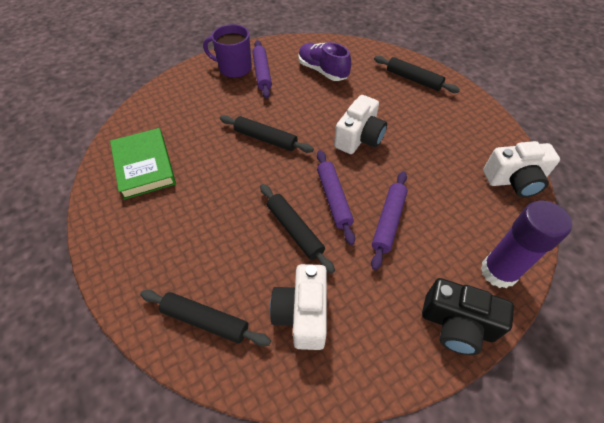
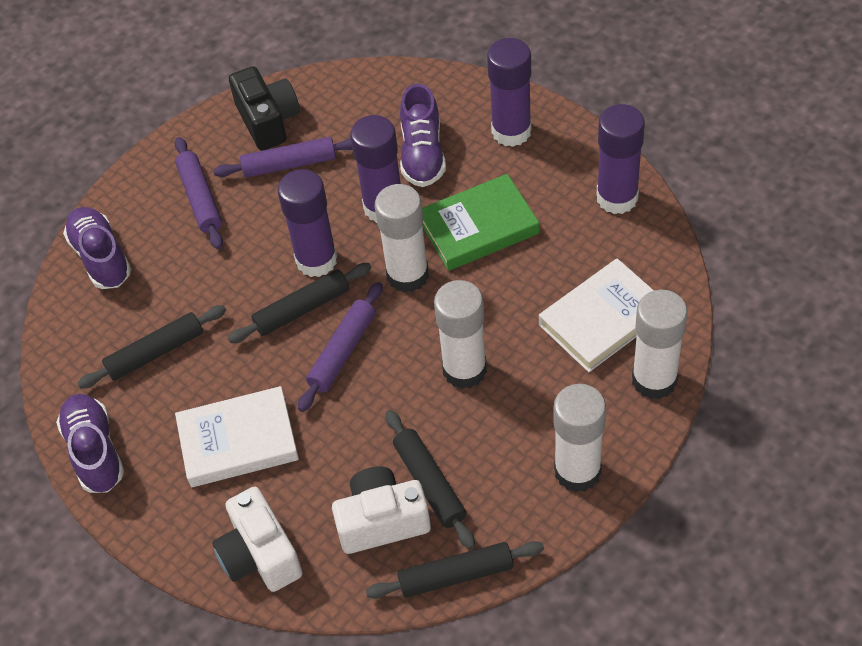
purple glue stick: [481,200,572,288] = 1 -> [277,169,337,277] [350,115,401,223] [487,38,532,147] [596,104,645,214] = 4
purple mug: [203,24,252,78] = 1 -> none = 0
purple shoe: [298,42,351,81] = 1 -> [56,394,124,493] [63,207,131,289] [400,83,446,187] = 3
white book: none = 0 -> [175,386,299,487] [539,258,654,372] = 2
white camera: [270,264,327,350] [334,95,387,154] [483,141,560,198] = 3 -> [212,487,302,592] [332,466,431,554] = 2
white glue stick: none = 0 -> [375,184,429,293] [434,280,487,389] [553,384,606,492] [632,290,688,399] = 4

